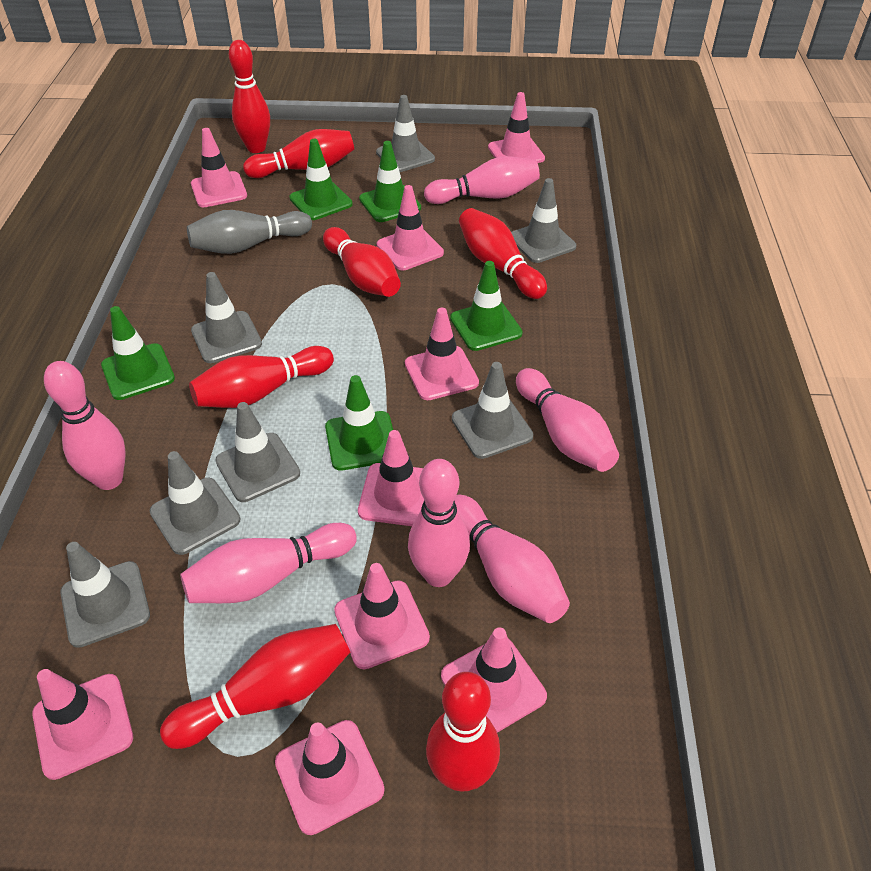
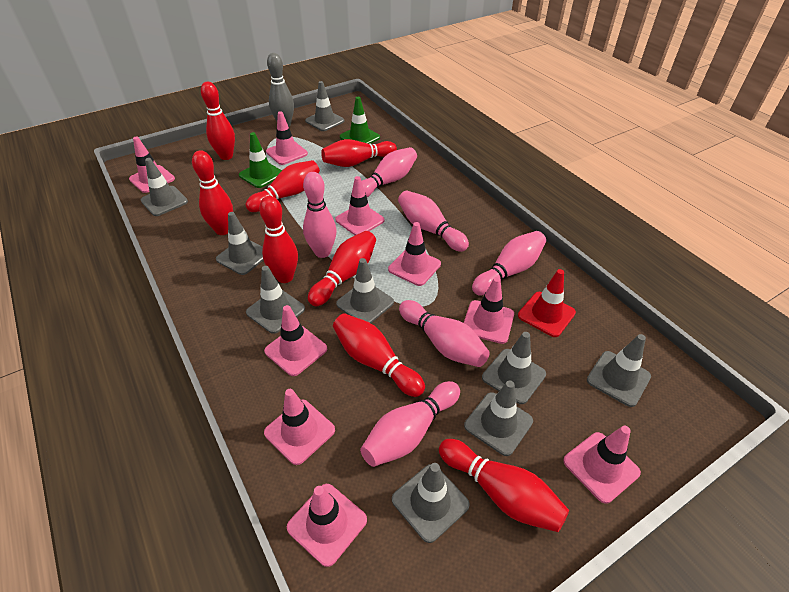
green traffic cone: [101,306,175,400] [289,139,353,220] [325,375,393,470] [359,141,421,222] [450,261,523,351] = 5 -> [239,132,282,188] [340,97,380,144] = 2
grey traffic cone: [60,542,150,648] [150,451,240,555] [191,272,262,363] [215,402,300,502] [376,95,435,172] [452,362,533,459] [511,178,576,263] = 7 -> [141,158,188,216] [216,212,263,275] [246,266,305,334] [305,81,344,131] [336,258,394,323] [392,463,470,543] [464,380,533,456] [482,332,546,404] [587,334,651,407] = 9
red bowling pin: [160,624,350,749] [189,346,334,408] [229,40,270,153] [243,129,354,178] [323,227,401,297] [426,672,500,792] [459,208,547,299] = 7 -> [192,150,233,235] [201,82,235,160] [245,160,320,212] [259,196,298,283] [308,231,376,306] [321,139,397,167] [333,313,425,397] [439,439,569,532] = 8
red traffic cone: none = 0 -> [518,269,576,337] = 1

